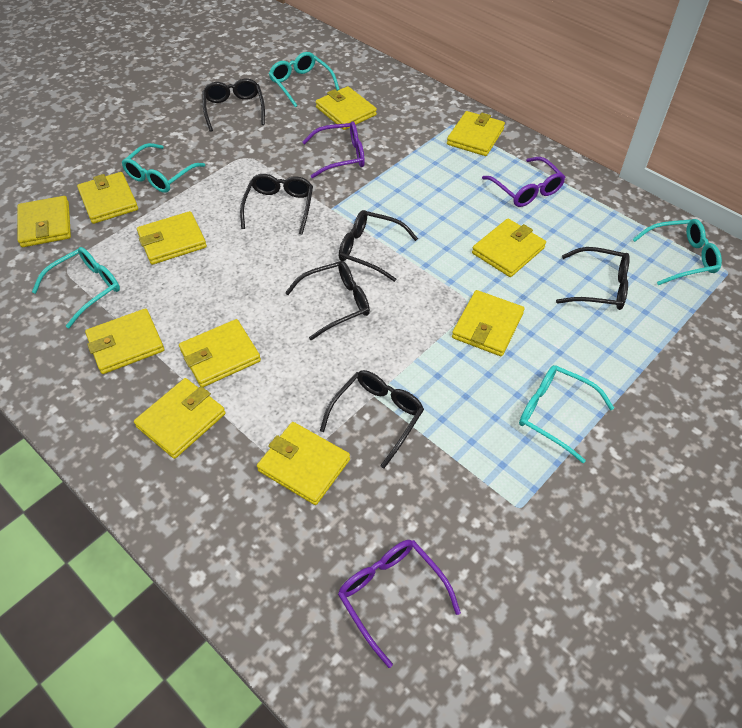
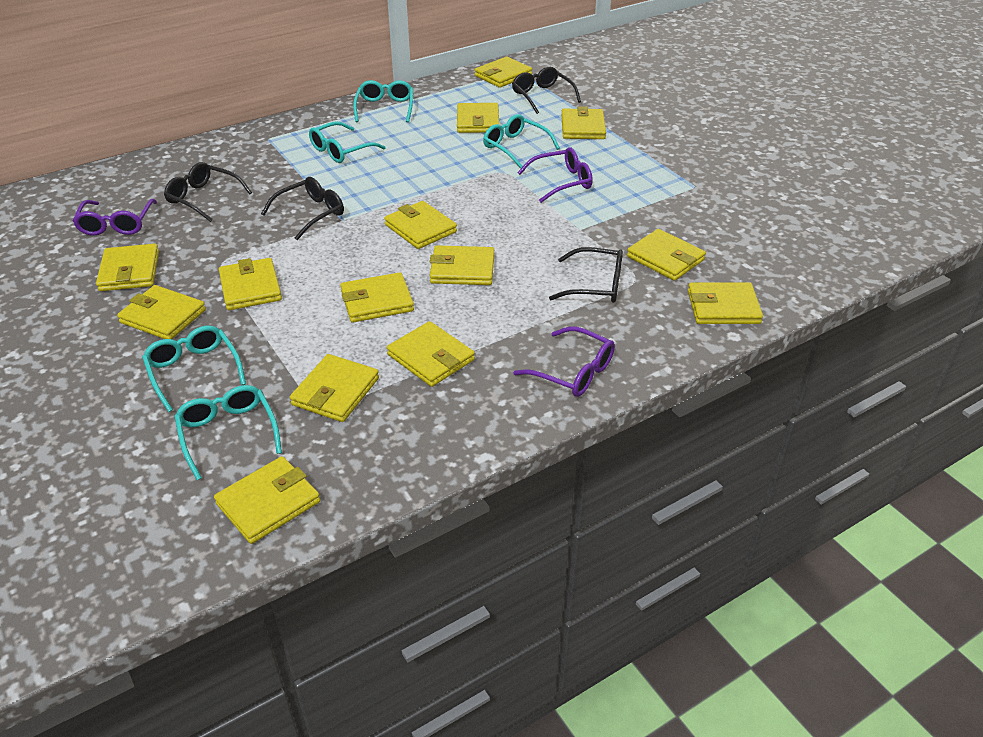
black glasses: [203,78,265,132] [240,174,313,234] [285,261,370,340] [320,370,424,468] [339,210,418,282] [556,247,630,310] = 6 -> [164,162,252,222] [261,177,344,240] [512,67,581,114] [549,247,623,303] = 4
yellow wallet: [18,196,71,247] [77,172,138,224] [85,308,164,374] [134,378,226,459] [137,211,207,265] [179,319,261,387] [257,422,350,505] [316,86,377,130] [447,111,505,156] [452,290,525,356] [472,218,546,277] = 11 -> [96,244,159,291] [117,285,206,339] [214,456,320,544] [219,258,282,310] [290,354,379,422] [340,272,414,323] [384,201,457,249] [387,321,475,387] [430,245,494,285] [457,103,499,133] [475,57,532,88] [561,106,606,139] [627,229,706,281] [688,283,763,324] = 14

